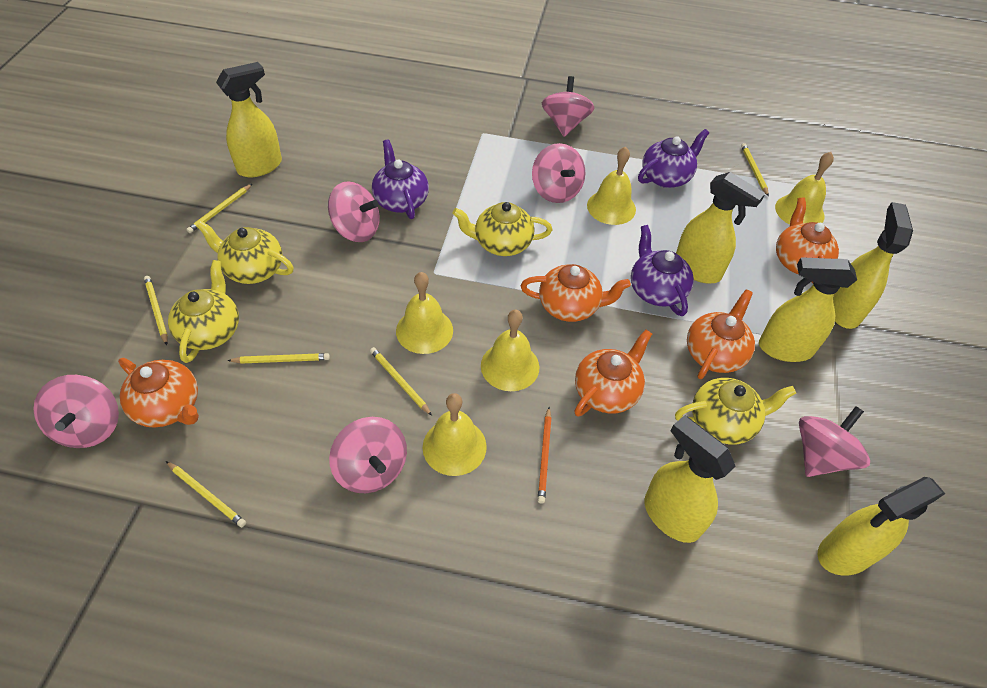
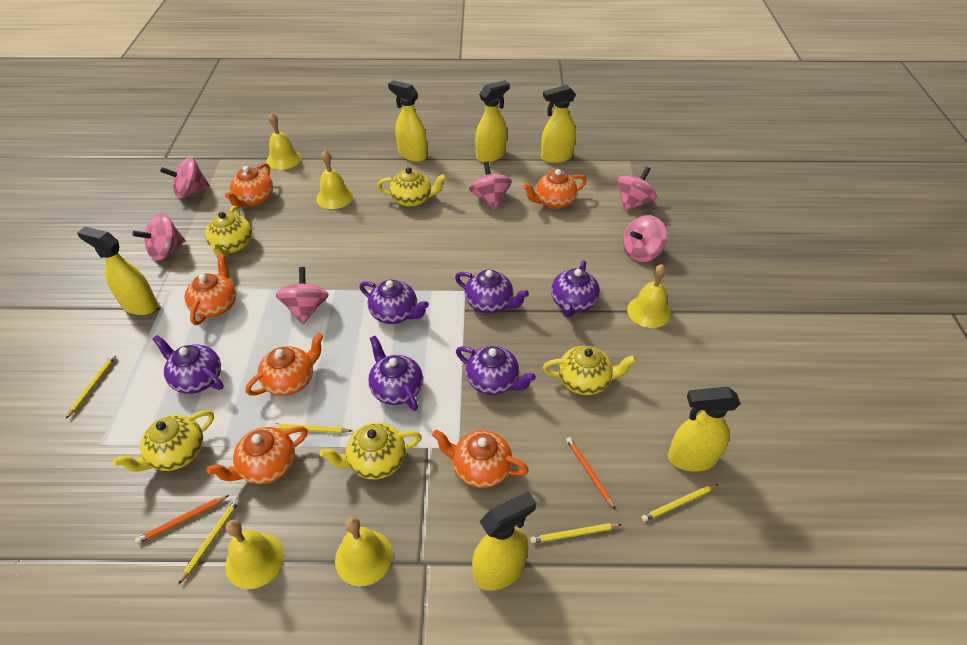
orange pencil: [538,407,552,504] = 1 -> [135,495,229,544] [566,437,616,510] = 2
orange teapot: [118,358,199,428] [521,264,631,322] [574,330,652,416] [687,289,755,379] [776,198,839,283] = 5 -> [184,254,236,325] [207,426,308,484] [225,163,273,208] [246,333,324,396] [432,430,529,488] [523,169,586,209] = 6
purple teapot: [372,139,429,219] [631,225,694,316] [638,129,709,188] = 3 -> [153,335,224,394] [360,280,429,324] [368,336,423,411] [455,270,529,313] [456,346,536,395] [551,260,600,317] = 6
yellow pencil: [144,276,168,345] [166,461,246,527] [186,184,252,233] [227,353,330,364] [370,347,432,416] [741,143,769,197] = 6 -> [66,354,116,419] [178,499,240,585] [269,423,352,433] [531,523,622,543] [642,484,718,522] = 5
yellow teapot: [168,260,239,363] [196,221,294,284] [452,202,552,256] [675,378,796,445] = 4 -> [113,410,214,472] [205,206,252,257] [320,423,422,479] [377,167,447,207] [543,346,636,395] = 5

